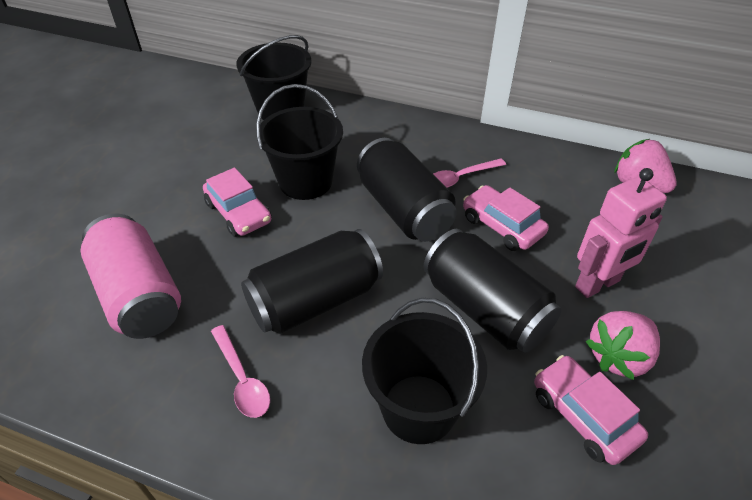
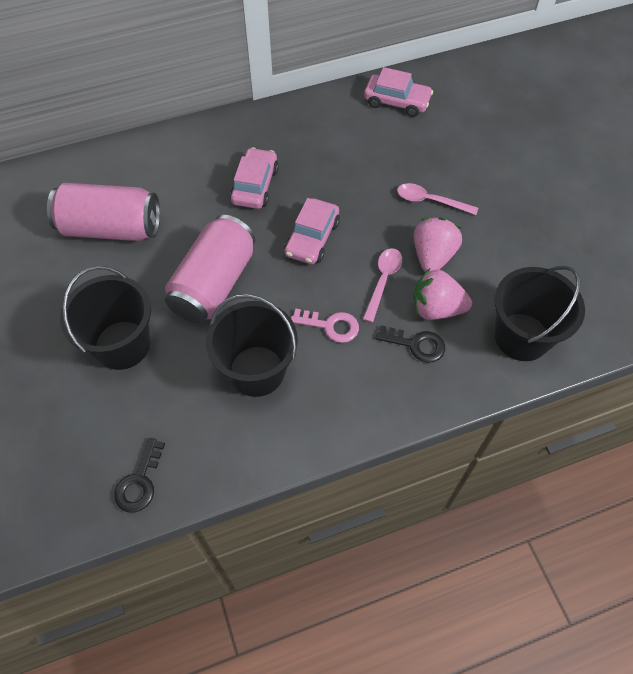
black can: [241,229,383,334] [357,138,457,242] [424,229,561,353] = 3 -> none = 0
black key: none = 0 -> [114,438,165,513] [375,325,445,363] = 2
pink can: [80,214,181,339] = 1 -> [47,183,160,241] [165,215,255,324] = 2
pink key: none = 0 -> [291,308,359,343] = 1
pink robot: [575,168,667,298] = 1 -> none = 0

